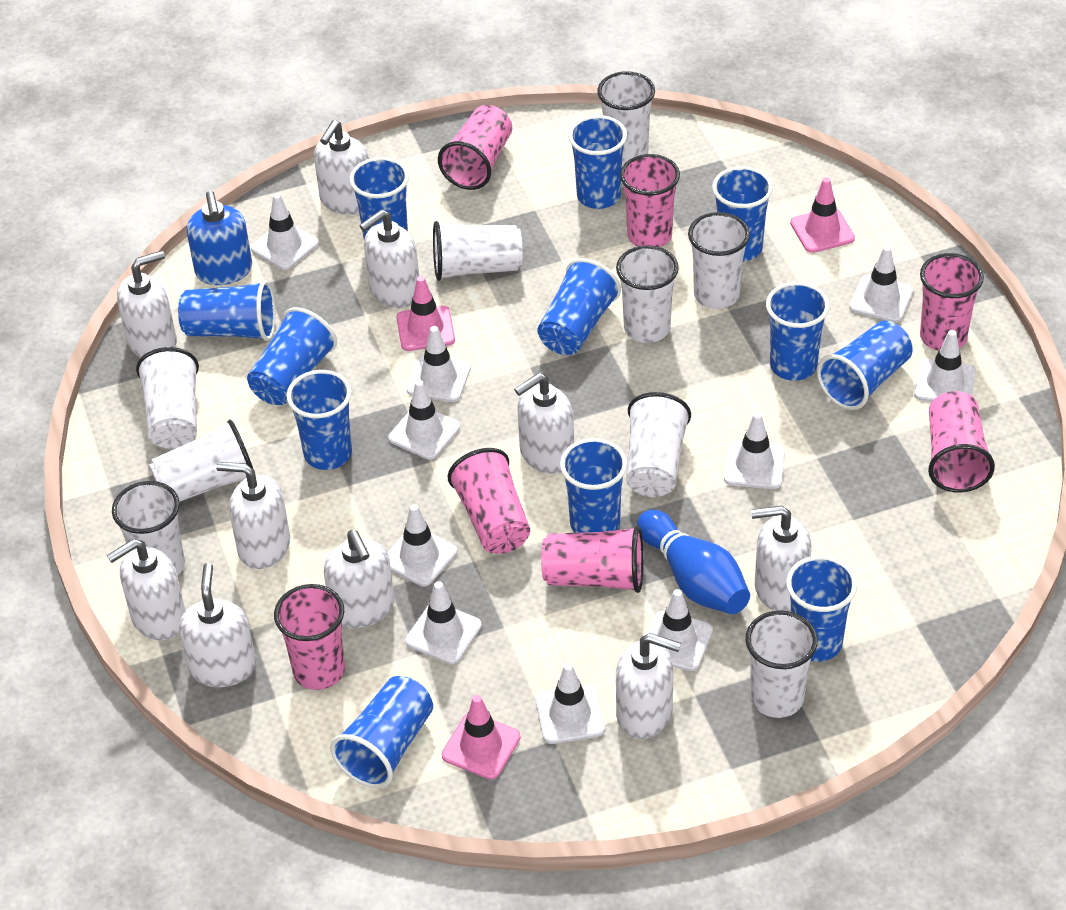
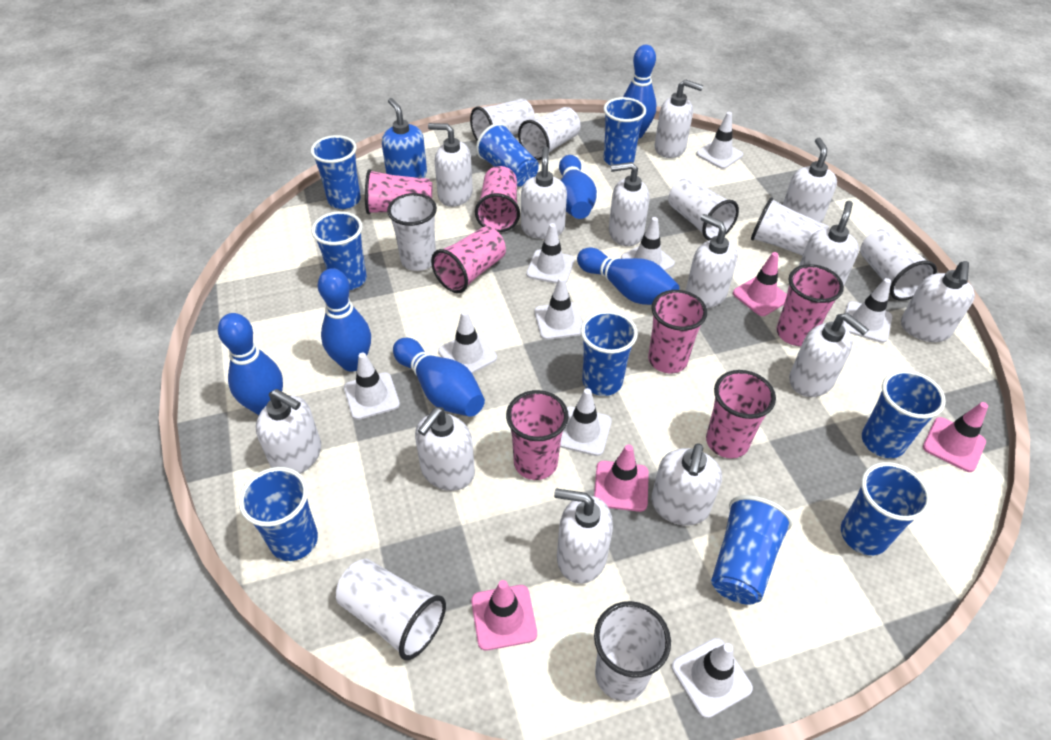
blue bowling pin: [637,510,750,614] = 1 -> [218,313,283,415] [318,268,371,372] [393,338,485,417] [559,155,597,219] [577,248,679,305] [623,45,656,139] = 6
blue cup: [178,280,275,341] [247,307,337,405] [286,370,352,470] [330,676,433,788] [350,157,409,239] [537,258,621,355] [560,438,627,533] [568,115,627,209] [712,166,773,262] [766,282,830,381] [786,556,857,662] [817,320,913,410] = 12 -> [239,467,318,561] [311,135,361,209] [311,211,367,290] [476,123,539,187] [581,311,638,396] [603,97,646,166] [711,495,793,605] [841,462,931,555] [862,370,946,458] = 9
pink traffic cone: [396,276,455,351] [442,695,521,779] [790,177,855,253] = 3 -> [471,580,537,651] [594,444,649,512] [733,252,787,316] [923,402,988,472] = 4
white cup: [112,481,185,576] [136,347,199,449] [149,420,254,502] [433,221,523,281] [597,71,655,164] [616,245,679,343] [626,392,691,497] [688,212,750,309] [745,610,818,718] = 9 -> [336,559,446,660] [387,193,437,271] [470,99,535,141] [518,107,580,160] [594,601,671,701] [668,177,739,240] [751,197,829,256] [860,228,937,301] = 8
white soap dispenser: [107,539,186,640] [117,250,177,358] [179,563,256,687] [216,462,290,569] [314,120,369,215] [324,530,394,628] [359,210,419,308] [514,373,574,474] [616,633,681,739] [751,506,811,611] = 10 -> [256,389,321,474] [415,407,475,491] [428,123,473,207] [521,147,567,239] [554,489,613,584] [609,162,650,246] [651,443,722,526] [655,79,703,158] [686,214,738,308] [783,138,837,223] [789,313,869,397] [799,201,859,285] [901,261,975,342] = 13
white traffic cone: [251,193,318,270] [387,504,457,587] [388,380,460,460] [405,581,482,664] [407,326,471,402] [535,663,605,744] [646,589,713,671] [724,412,785,489] [849,245,913,322] [914,330,976,402] = 10 -> [344,352,400,420] [438,311,497,373] [526,223,575,284] [534,277,583,340] [560,388,612,456] [621,217,675,271] [672,638,753,718] [696,112,743,169] [842,278,892,343] = 9

